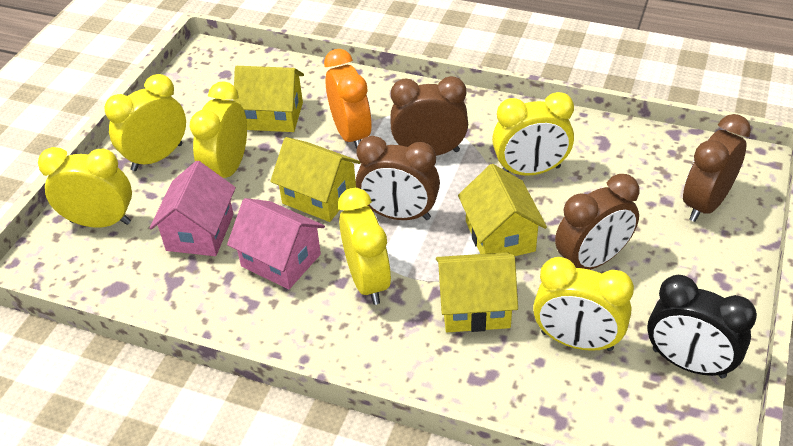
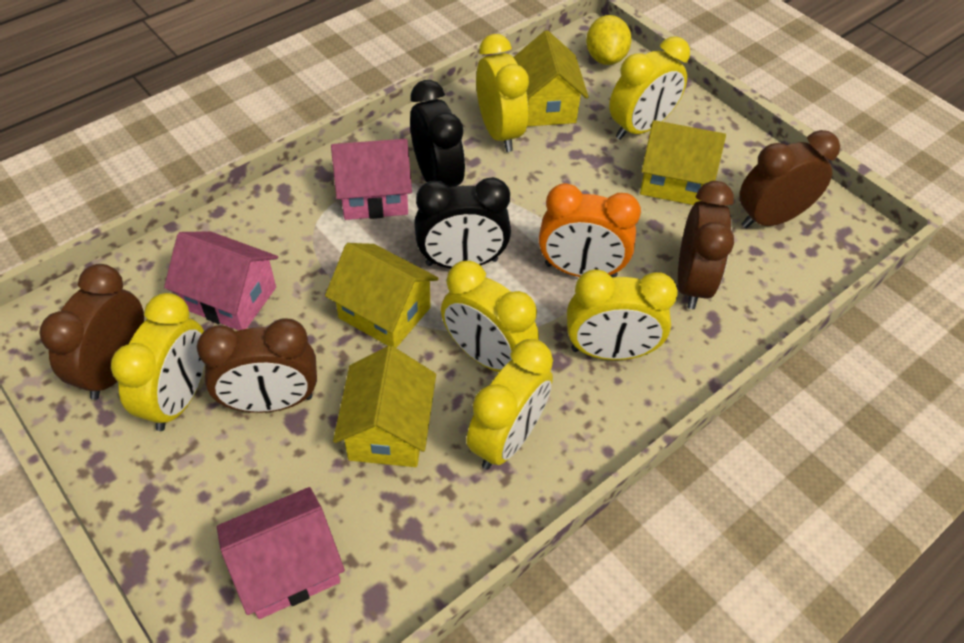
black clock: [647,275,757,379] = 1 -> [410,80,465,187] [415,177,511,268] = 2
pink house: [149,161,236,256] [227,198,325,289] = 2 -> [164,231,278,331] [217,487,345,619] [331,139,412,220] = 3
yellow lemon: none = 0 -> [586,15,632,65] = 1

